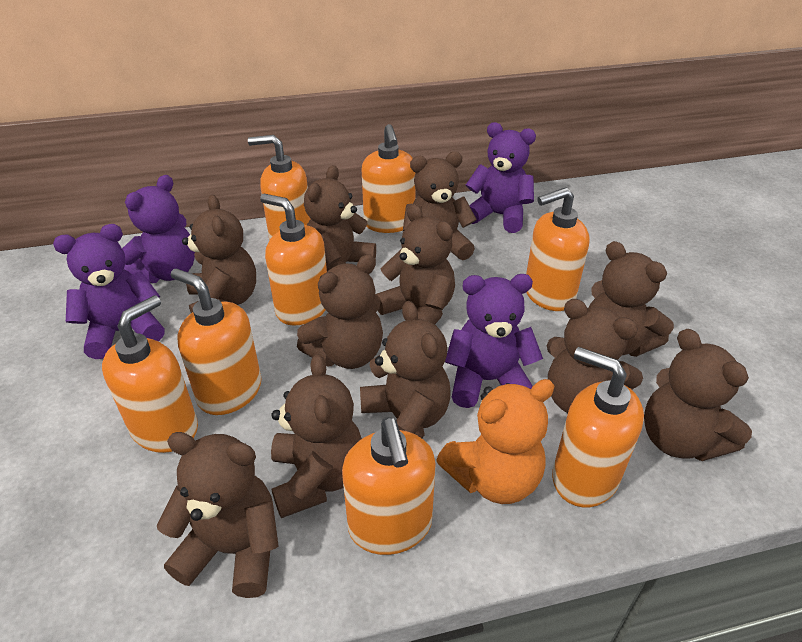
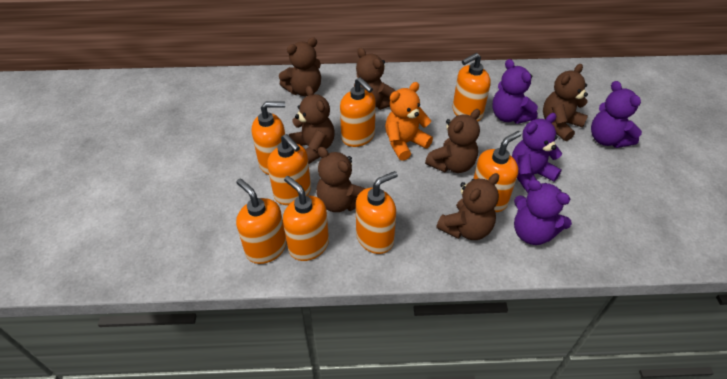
brown teddy bear: [157,432,279,598] [182,195,256,313] [271,354,362,518] [297,254,383,369] [304,165,376,271] [360,301,450,438] [375,204,455,324] [403,151,477,260] [546,299,643,413] [588,241,674,357] [644,329,752,461] = 11 -> [279,37,321,96] [289,86,335,164] [316,147,366,212] [354,48,395,110] [425,109,480,173] [436,173,499,240] [543,64,588,141] = 7

